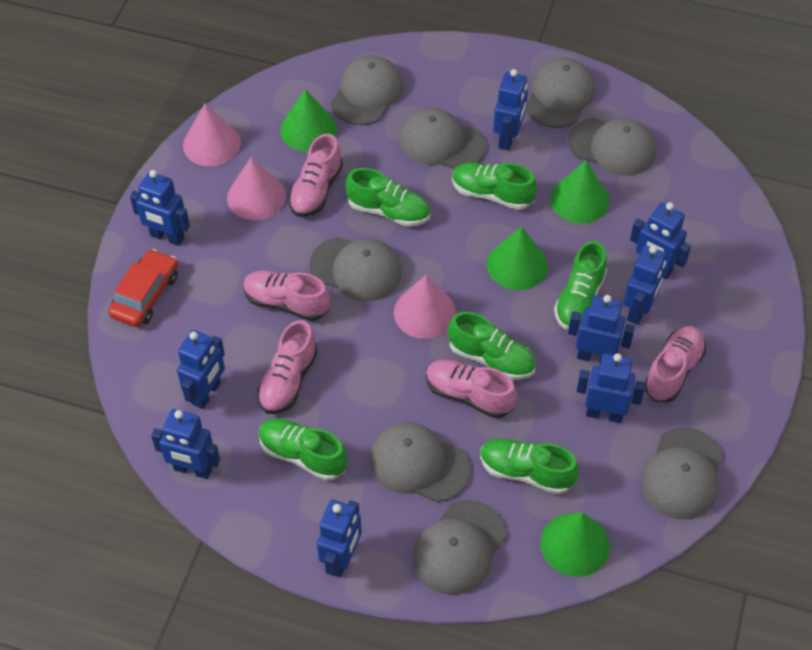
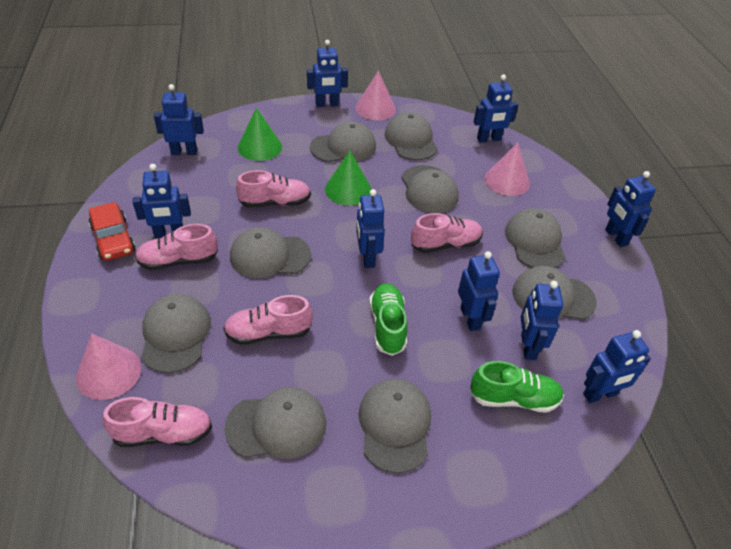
green cone: [280,89,337,152] [487,226,548,290] [540,512,610,577] [550,161,609,224] = 4 -> [238,108,282,161] [325,151,372,205] = 2
green shoe: [259,418,347,481] [345,168,430,227] [448,312,536,380] [452,162,537,210] [480,438,579,494] [554,241,607,330] = 6 -> [370,283,408,356] [470,361,564,413] = 2
grey cap: [310,237,402,301] [331,55,403,125] [370,422,470,502] [399,108,486,169] [413,500,506,595] [526,58,595,128] [568,118,656,176] [641,427,723,519] = 8 -> [141,294,211,373] [224,387,326,459] [230,227,311,278] [310,122,376,162] [359,379,431,473] [385,112,438,160] [401,165,459,213] [505,208,566,268] [512,266,597,320] = 9

